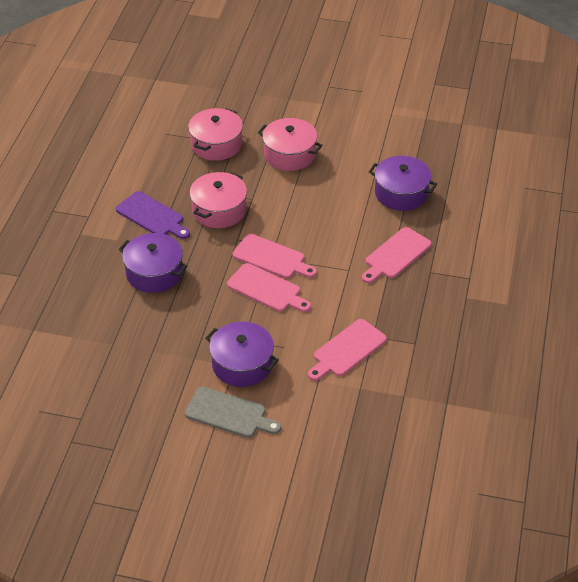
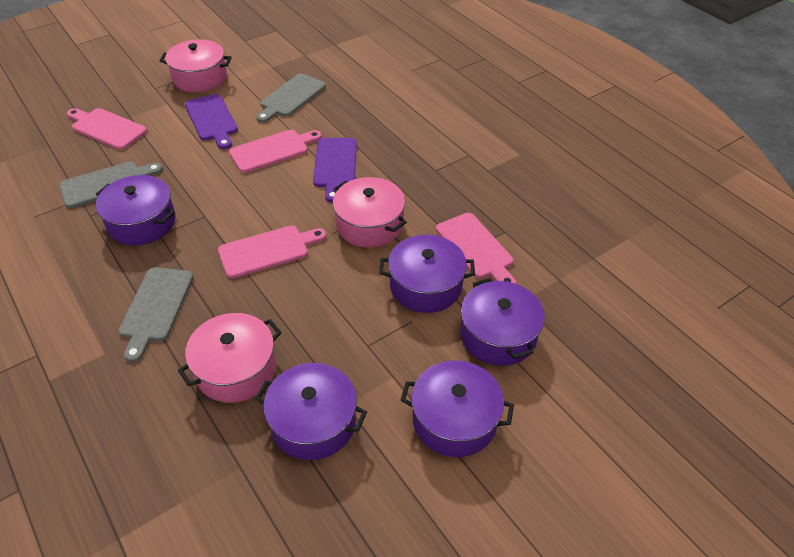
grey cutting board: [185,387,281,438] = 1 -> [59,161,163,208] [118,267,193,362] [256,73,326,123] = 3
purple cutting board: [116,191,190,239] = 1 -> [185,94,238,149] [313,138,357,203] = 2
purple pot: [119,233,187,293] [205,322,279,387] [369,156,437,211] = 3 -> [96,175,176,245] [255,363,367,460] [380,235,475,313] [401,360,514,457] [460,278,545,366] = 5

